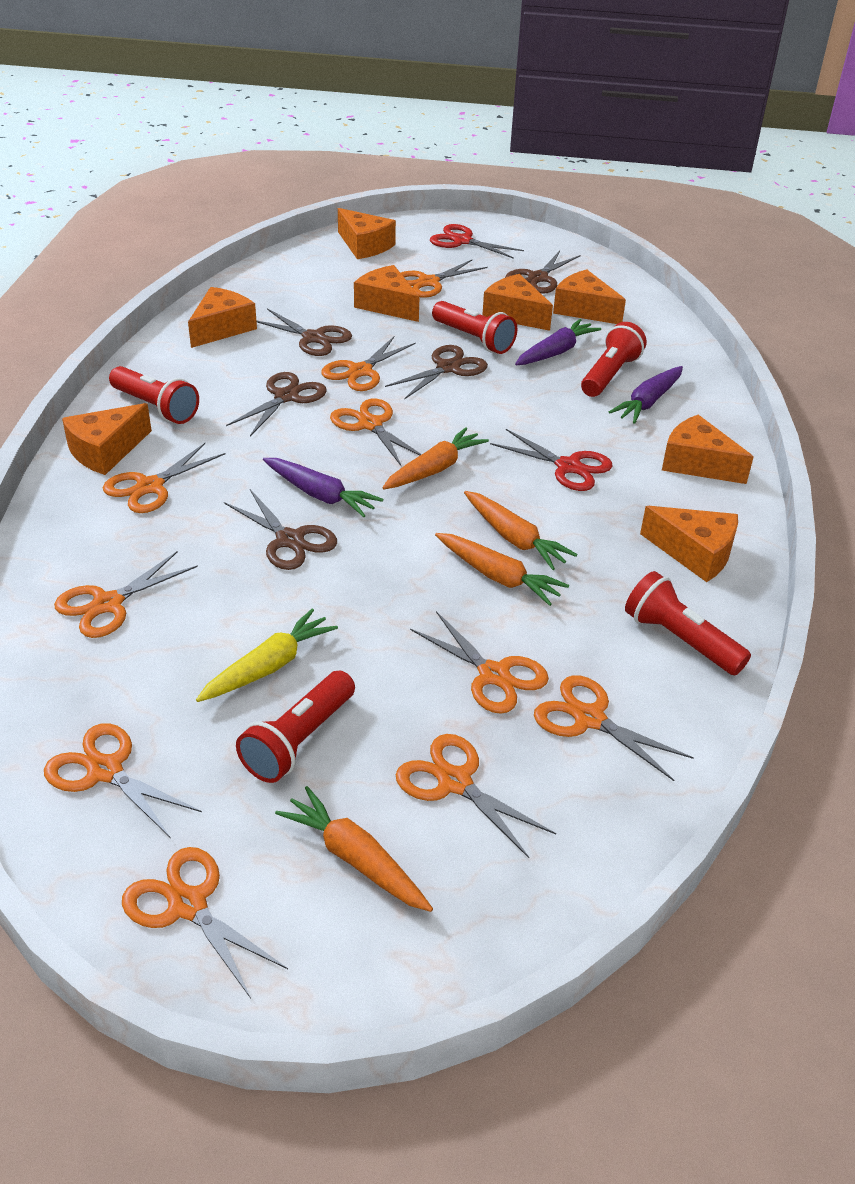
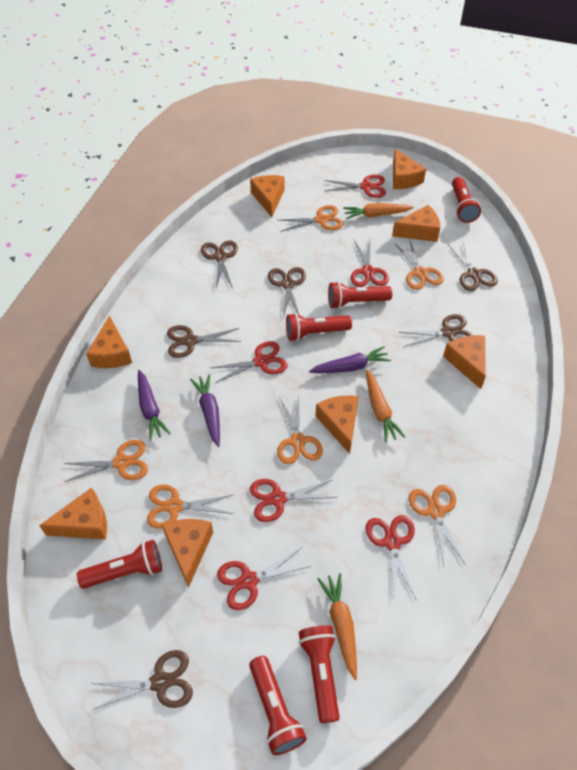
brown scissors: [224,489,337,570] [226,372,327,436] [256,308,352,356] [385,345,488,399] [505,251,580,294] = 5 -> [91,650,193,710] [167,325,241,358] [201,240,238,288] [268,267,306,318] [398,314,473,347] [448,241,498,291] = 6
orange carrot: [275,786,433,912] [382,427,489,489] [435,533,569,606] [464,491,577,570] = 4 -> [318,573,357,680] [343,203,414,219] [366,370,405,442] = 3
orange scissors: [44,723,202,838] [54,551,198,638] [103,443,226,513] [122,847,288,999] [321,336,416,391] [330,398,422,466] [396,734,556,858] [401,259,488,298] [410,611,549,714] [534,675,694,781] = 10 -> [63,440,148,482] [147,485,233,529] [277,394,323,464] [278,205,343,232] [395,241,444,290] [409,485,465,566] = 6
red flashlight: [109,366,199,424] [236,671,355,783] [432,301,517,354] [581,322,647,397] [625,571,751,675] = 5 -> [77,540,162,589] [249,656,307,755] [286,313,352,341] [299,625,340,723] [328,282,392,309] [452,177,481,223] = 6
red scissors: [430,224,524,259] [490,429,612,491] = 2 -> [211,341,288,383] [217,548,311,610] [250,479,338,522] [324,174,386,198] [351,240,389,287] [366,515,416,599] = 6
yellow carrot: [196,609,338,702] = 1 -> none = 0

